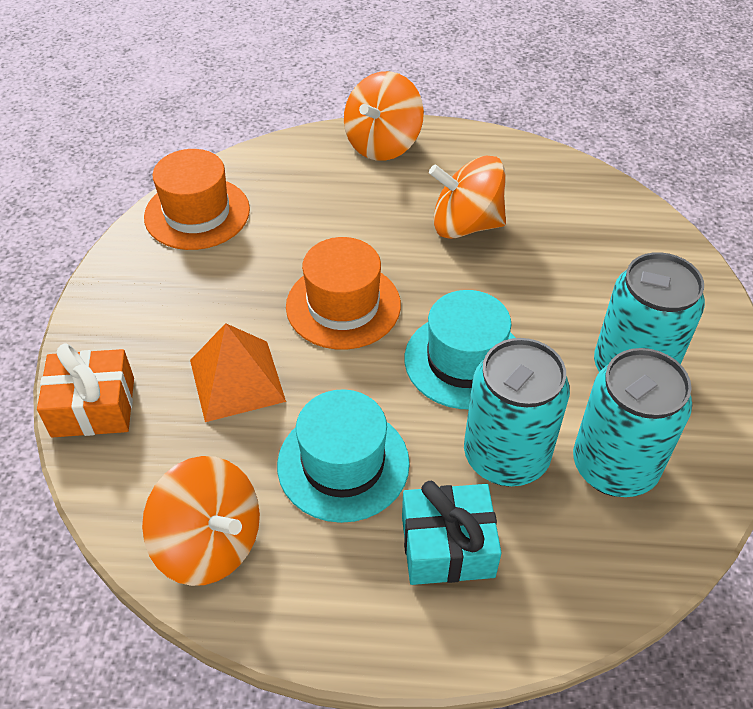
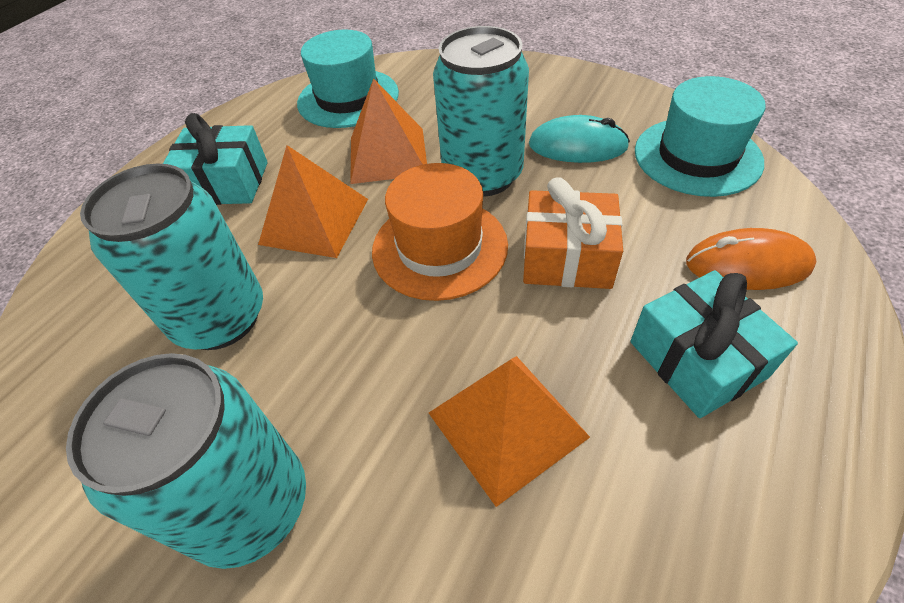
orange hat: [144,149,250,250] [286,237,401,350] = 2 -> [372,163,508,301] = 1
orange mouse: none = 0 -> [686,228,817,290] = 1
orange pyramid: [190,323,286,422] = 1 -> [258,145,368,258] [350,78,427,184] [429,356,590,507] = 3
orange spinning top: [142,456,260,586] [344,71,424,161] [429,156,506,239] = 3 -> none = 0
turquoise gift: [402,481,502,585] = 1 -> [163,113,268,205] [630,270,798,418] = 2
turquoise mouse: none = 0 -> [529,115,630,163] = 1

